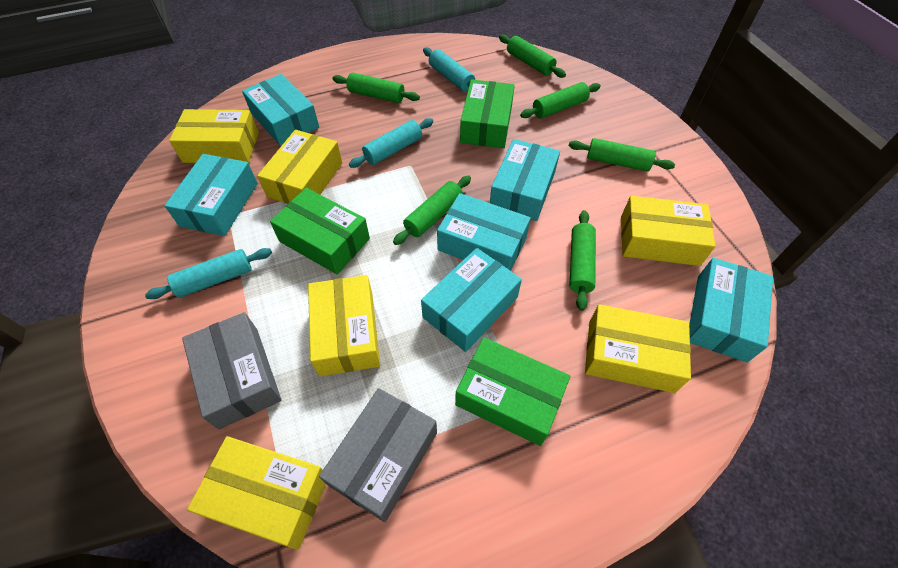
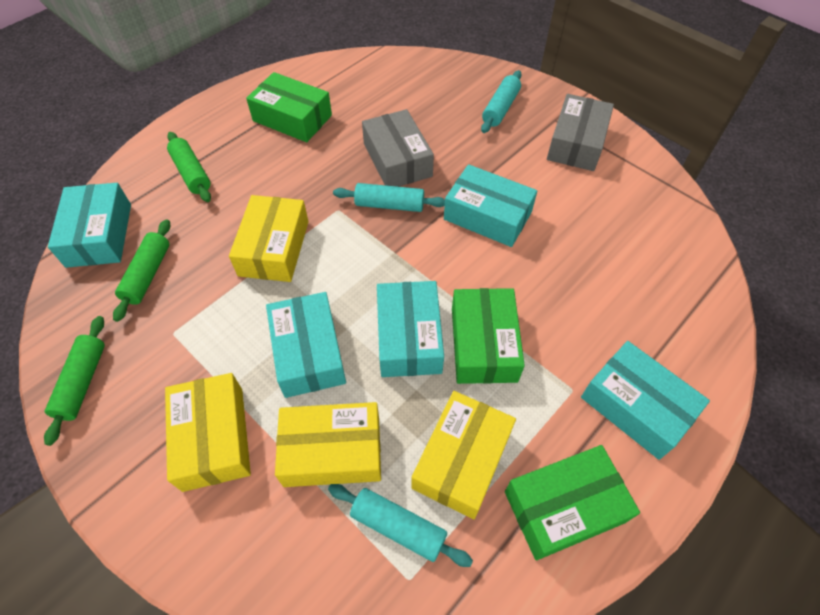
green rolling pin: [333,72,420,103] [393,176,471,245] [499,34,566,78] [520,82,601,119] [568,138,675,172] [569,210,596,311] = 6 -> [44,316,105,446] [113,219,170,322] [167,132,211,202] = 3
turquoise box: [165,154,258,236] [242,74,319,146] [421,248,522,352] [437,193,531,271] [490,139,560,221] [689,258,773,363] = 6 -> [48,183,131,268] [266,292,346,398] [377,281,444,377] [444,164,537,247] [581,341,710,460] = 5
yellow box: [169,109,259,163] [187,436,326,550] [257,130,342,204] [308,275,380,376] [585,304,691,393] [621,196,715,266] = 6 -> [165,373,251,492] [229,195,309,282] [275,402,381,487] [412,391,516,519] = 4

